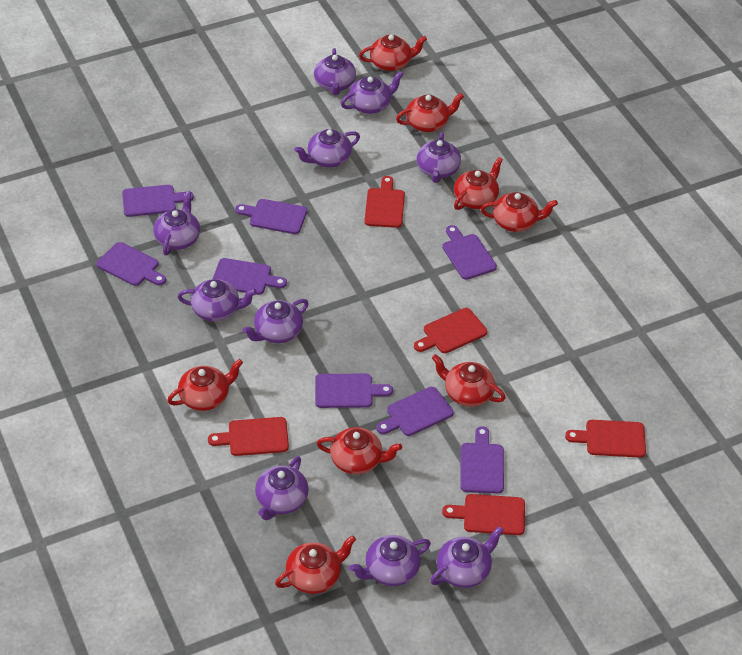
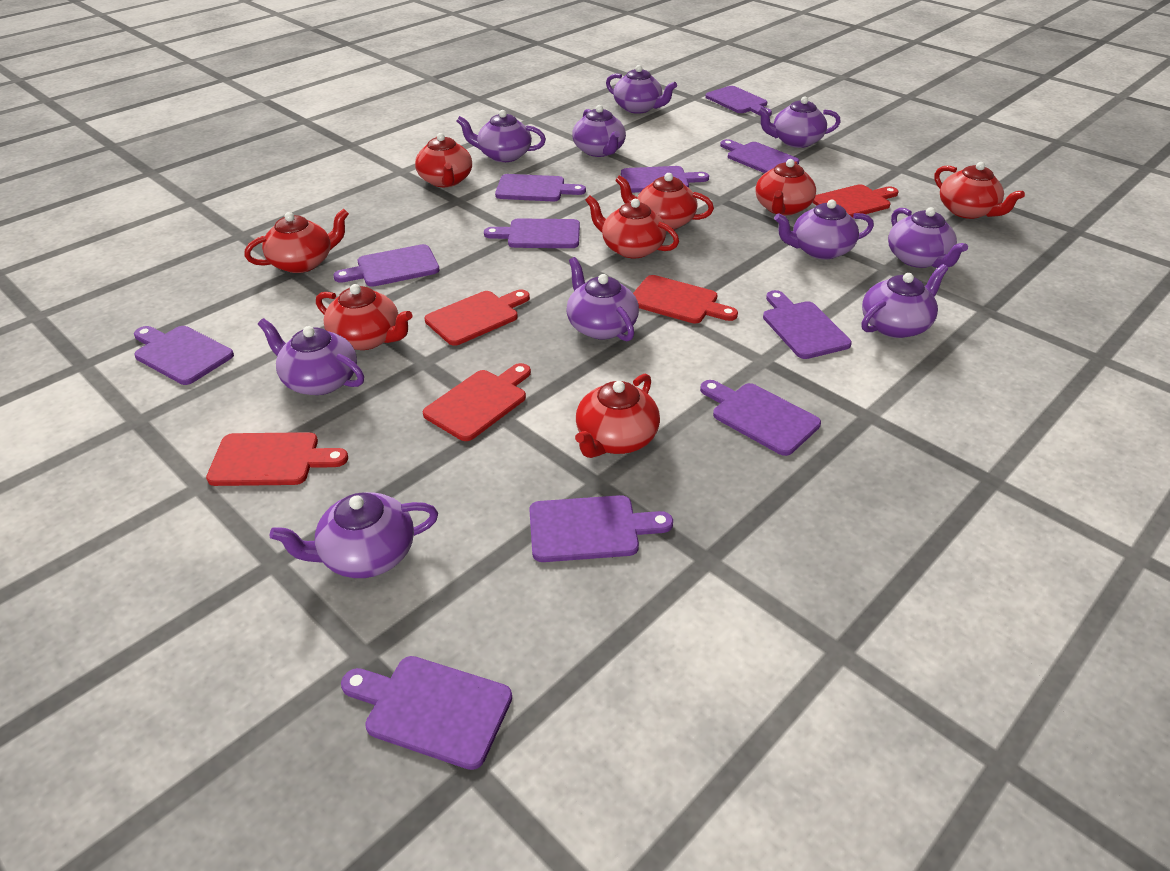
purple cutting board: [96,242,166,286] [122,185,194,217] [213,258,287,295] [235,199,307,234] [315,374,393,408] [376,387,454,436] [442,225,497,280] [460,426,504,494] = 8 -> [134,326,234,385] [333,244,440,287] [341,656,512,770] [484,219,580,248] [495,174,586,201] [529,495,673,562] [621,166,709,193] [700,380,821,456] [705,86,772,116] [720,139,799,173] [763,290,852,359] = 11

